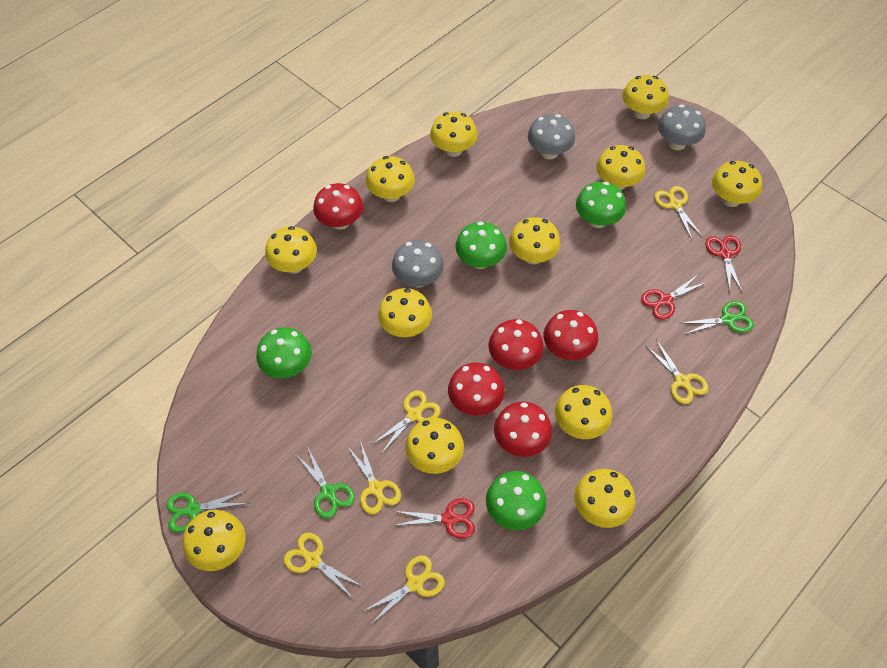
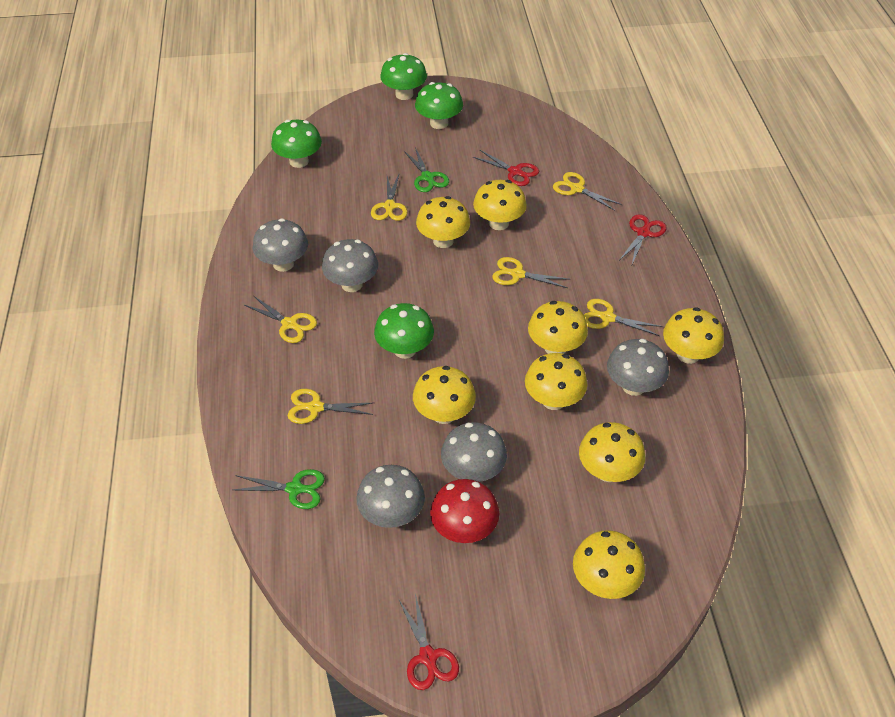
green scissors: [166,490,249,533] [295,446,355,519] [681,301,754,334] = 3 -> [233,469,325,509] [404,148,449,192] = 2
grey mushroom: [392,240,444,287] [528,114,575,159] [658,104,706,150] = 3 -> [252,218,308,272] [322,239,378,292] [356,465,425,528] [441,422,507,482] [607,339,669,396] = 5
red mushroom: [313,183,363,230] [448,362,504,416] [488,319,544,370] [494,401,552,457] [544,310,598,360] = 5 -> [430,479,499,543] = 1
yellow mushroom: [183,510,245,571] [265,226,317,274] [366,156,415,202] [378,288,432,337] [405,418,464,474] [430,112,478,157] [509,217,561,264] [555,385,612,439] [574,469,635,528] [596,145,645,190] [622,75,669,119] [712,161,762,207] = 12 -> [413,366,476,424] [416,196,470,248] [473,180,527,230] [525,353,587,410] [528,301,588,354] [573,530,645,599] [579,422,645,482] [663,307,724,364] = 8

